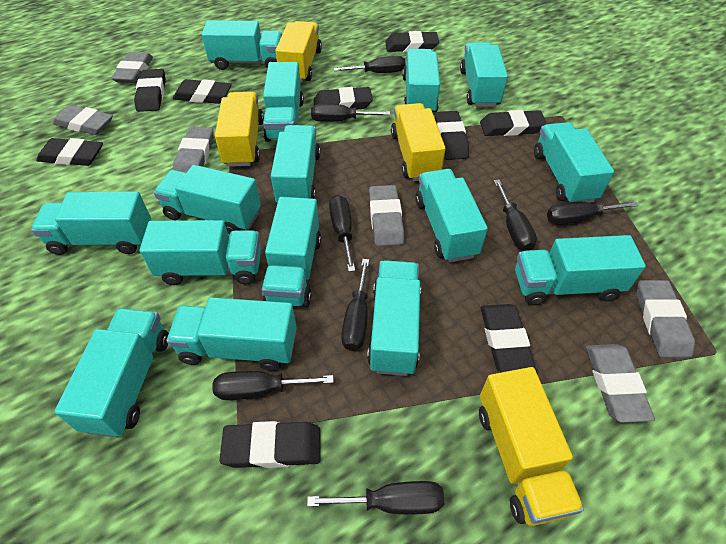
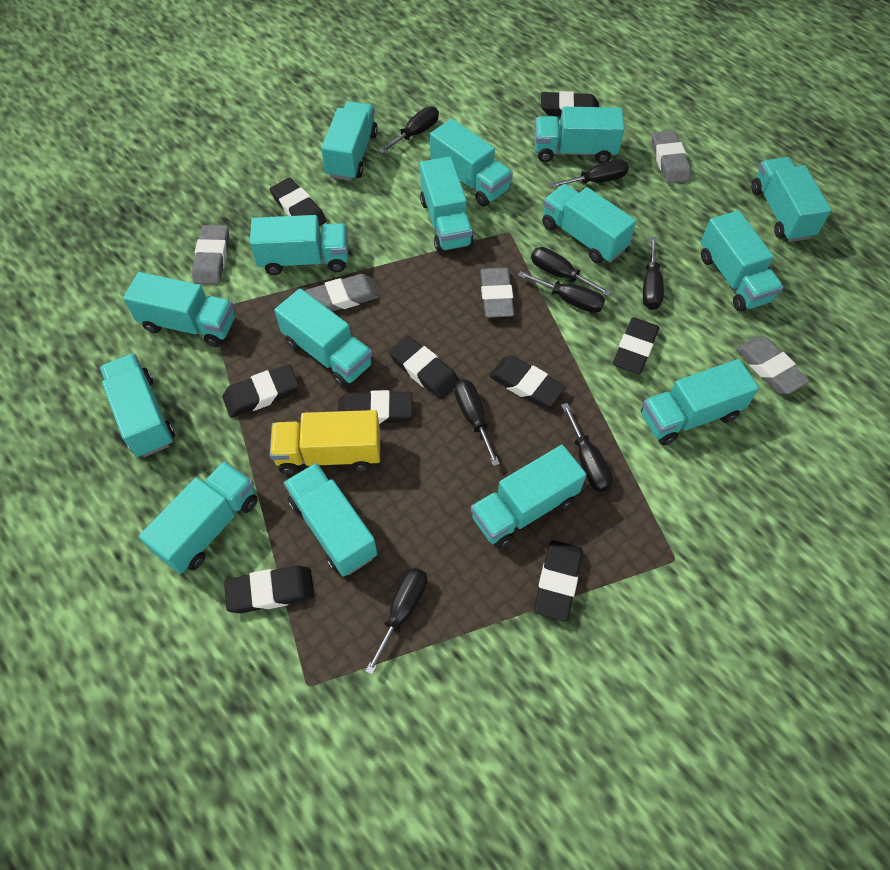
grey eraser: [53,105,113,135] [111,52,153,83] [173,126,214,173] [369,185,404,246] [586,344,655,423] [636,280,695,358] = 6 -> [192,225,229,285] [305,274,379,312] [480,268,514,318] [652,130,691,184] [736,336,809,394] = 5
yellow truck: [215,92,264,167] [275,21,322,83] [391,103,446,181] [479,367,584,526] = 4 -> [270,410,380,474] = 1

